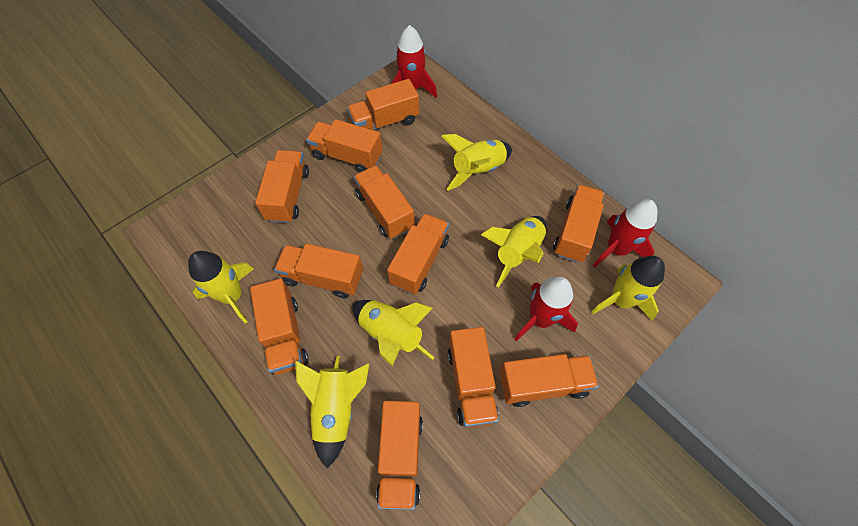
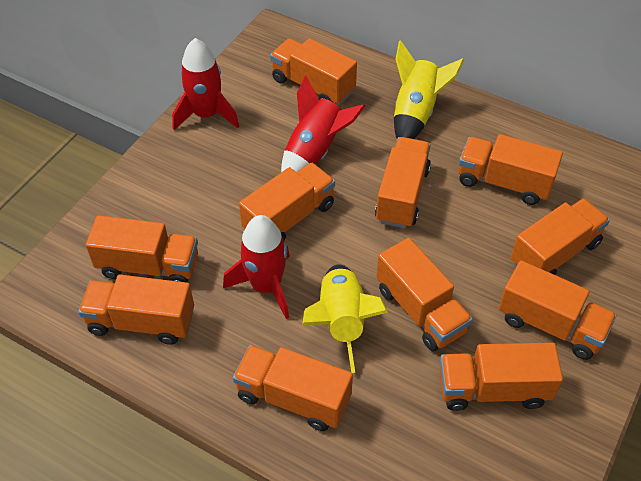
yellow rocket: [188,251,253,324] [295,356,369,468] [352,300,435,366] [442,134,512,191] [481,216,546,287] [591,256,665,321] = 6 -> [302,264,388,373] [394,40,464,139] = 2

